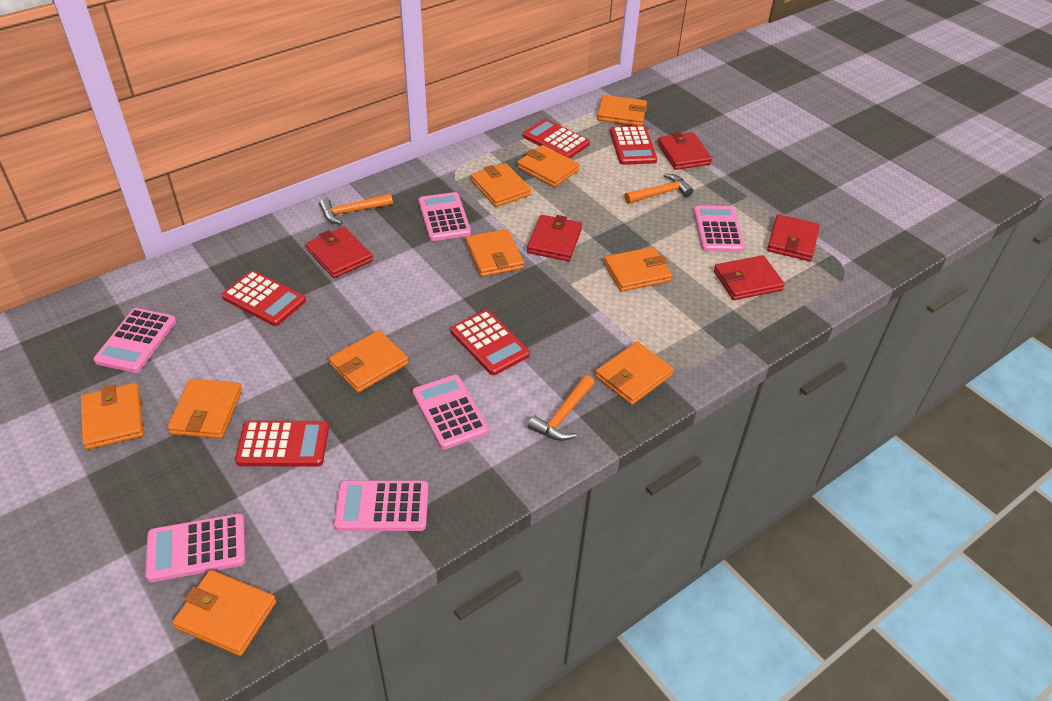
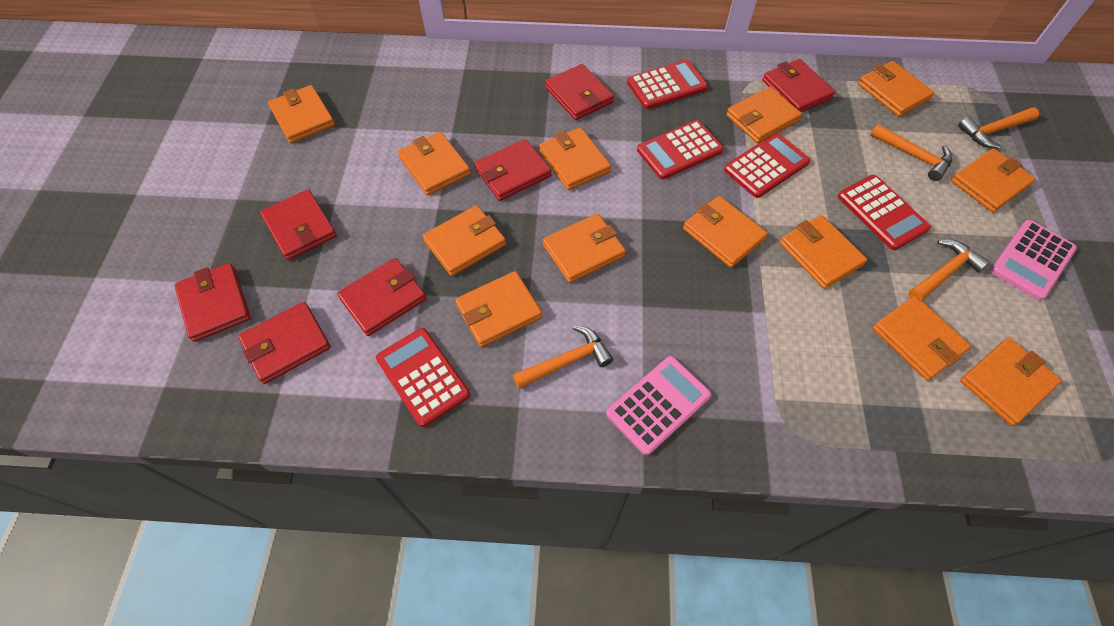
orange hammer: [319,194,393,225] [528,375,595,441] [624,173,694,204] = 3 -> [513,325,613,389] [870,124,952,181] [908,240,990,301] [958,107,1039,149] = 4
orange wallet: [81,383,144,450] [167,379,242,439] [172,570,276,656] [329,330,409,393] [466,229,524,277] [471,163,531,207] [517,145,580,187] [595,342,674,405] [597,95,647,126] [604,247,672,292] = 10 -> [268,85,335,143] [398,132,471,196] [423,205,506,276] [455,271,542,347] [539,127,611,190] [543,214,626,283] [683,196,768,268] [726,87,802,143] [780,215,867,289] [858,61,935,117] [872,296,971,380] [951,148,1036,212] [960,338,1062,426] = 13
pink calculator: [94,308,176,373] [145,513,246,582] [334,480,429,531] [413,375,489,450] [419,192,471,241] [693,206,745,252] = 6 -> [606,356,712,455] [991,220,1077,300] = 2
red wallet: [306,227,373,278] [527,215,582,261] [657,132,712,170] [714,255,785,300] [767,214,820,261] = 5 -> [174,263,251,342] [238,302,331,384] [260,189,337,260] [337,258,426,336] [474,139,552,201] [545,64,614,120] [762,59,835,112] = 7

